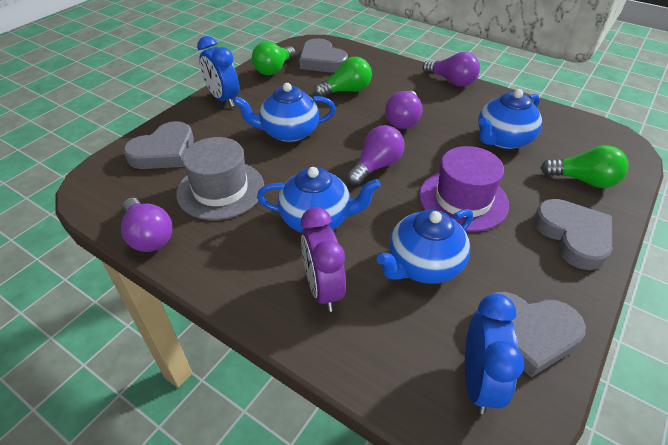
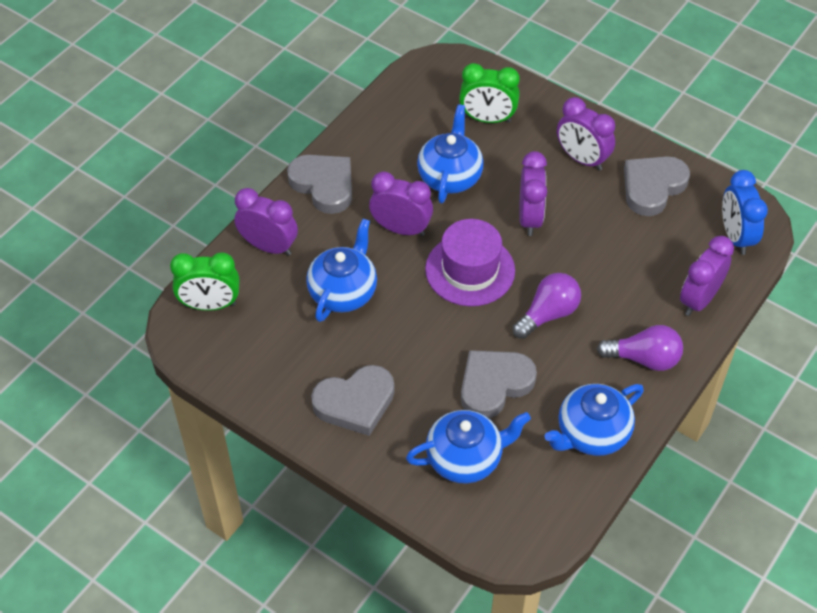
blue clock: [197,36,239,107] [465,294,525,414] = 2 -> [722,170,768,255] = 1
green clock: none = 0 -> [170,252,240,311] [459,63,520,123] = 2
green light bulb: [252,41,296,75] [314,57,372,97] [541,145,628,188] = 3 -> none = 0
grey hat: [176,137,264,220] = 1 -> none = 0
purple clock: [301,207,346,312] = 1 -> [234,188,298,256] [369,172,433,236] [519,151,547,236] [557,97,615,171] [680,236,734,316] = 5
purple light bulb: [121,198,172,252] [347,125,405,185] [385,90,423,129] [422,52,480,86] = 4 -> [513,273,581,339] [597,325,683,371] = 2

